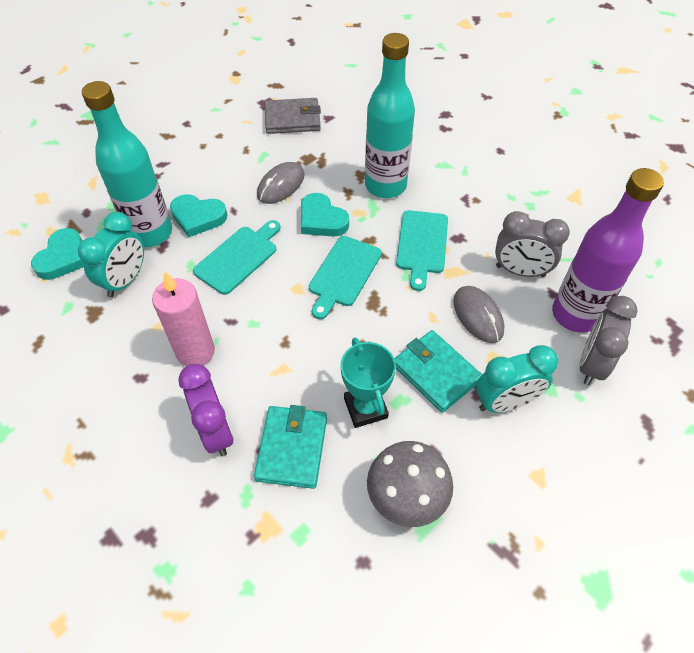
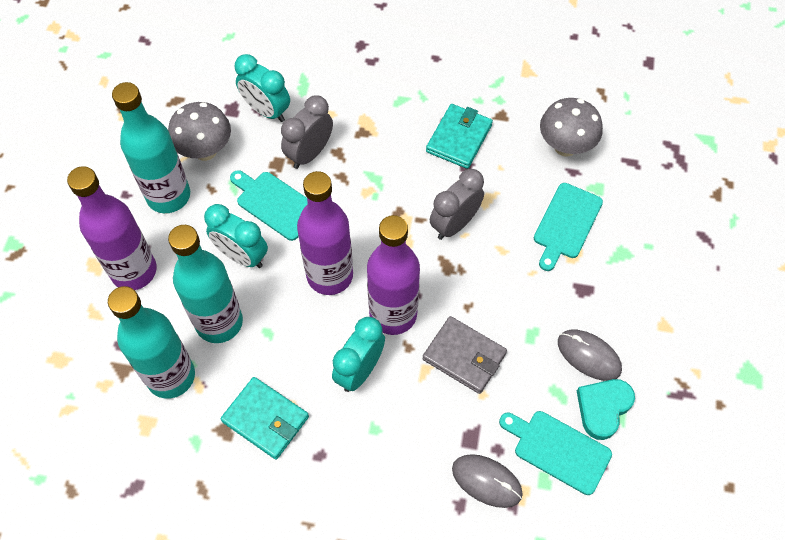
grey mushroom: [367,441,453,527] = 1 -> [168,102,231,161] [540,98,603,157] = 2
pink candle: [152,272,215,366] = 1 -> none = 0
purple bottle: [552,168,664,332] = 1 -> [67,166,157,290] [297,171,353,295] [367,215,420,335] = 3
purple clock: [178,364,234,456] = 1 -> none = 0
turquoise bottle: [82,81,172,247] [365,33,415,198] = 2 -> [108,286,195,399] [112,82,190,213] [168,225,243,343] = 3
turquoise clock: [78,212,144,297] [476,345,558,413] = 2 -> [204,204,268,268] [235,54,290,122] [332,317,385,392] = 3
turquoise heart: [31,228,84,280] [170,194,227,237] [301,193,349,237] = 3 -> [577,379,635,440] = 1
turquoise trophy: [341,338,396,428] = 1 -> none = 0

